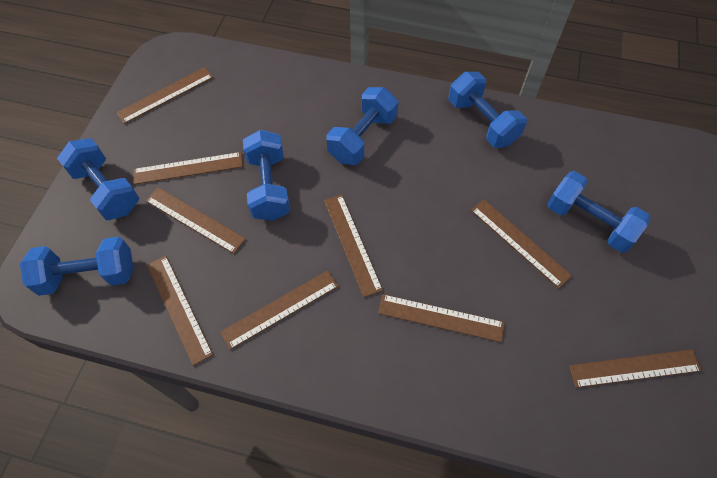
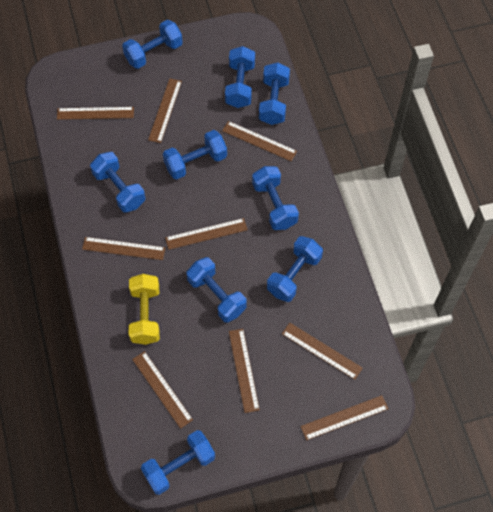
blue dumbbell: [20,237,133,296] [57,138,139,220] [243,130,290,221] [326,87,398,165] [448,72,527,148] [547,171,650,253] = 6 -> [90,152,145,212] [122,20,183,69] [141,430,215,495] [163,130,227,180] [187,257,247,322] [225,46,255,108] [252,166,299,230] [259,62,290,125] [267,236,323,302] = 9
yellow dumbbell: none = 0 -> [129,274,160,345] = 1

